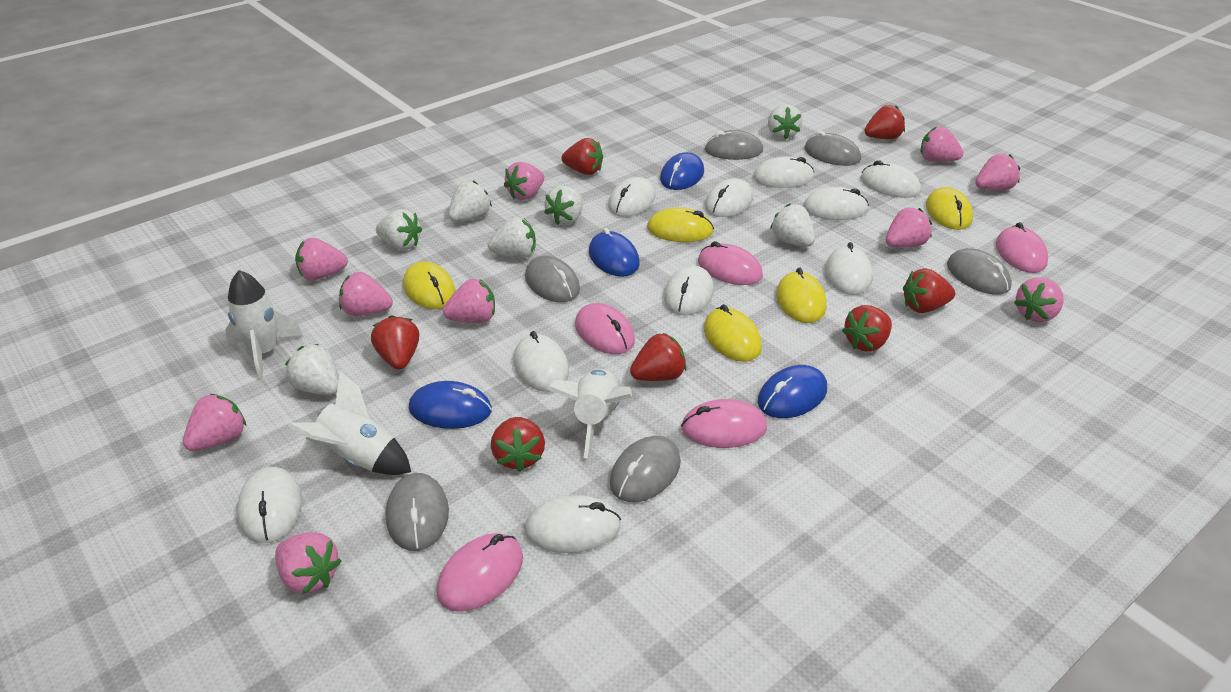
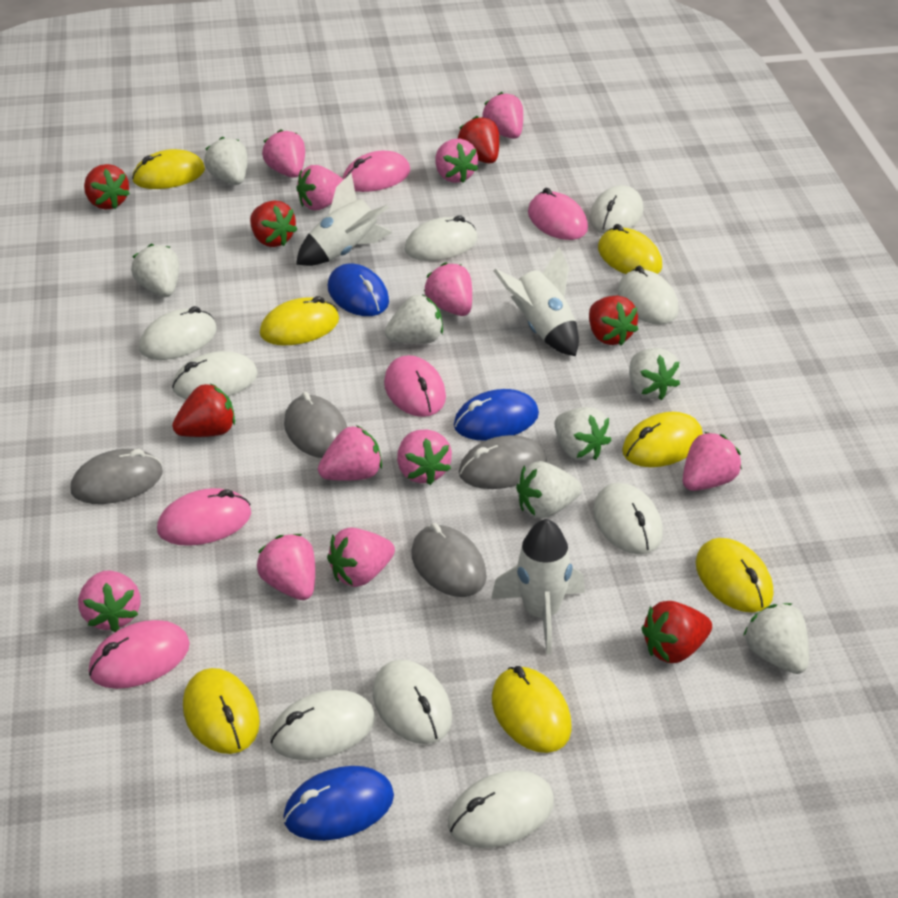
blue mouse: [409,381,492,429] [589,228,640,277] [660,152,704,190] [757,365,827,418] = 4 -> [283,766,394,841] [328,263,389,316] [454,389,539,441] = 3
grey mouse: [386,473,449,551] [525,256,580,302] [610,436,681,502] [704,130,763,160] [804,131,861,166] [947,248,1012,295] = 6 -> [70,449,163,504] [284,392,347,458] [411,523,487,597] [459,435,547,489] = 4
pink strawberry: [183,394,246,451] [275,532,342,595] [295,238,348,281] [339,272,393,316] [443,279,495,323] [504,162,544,200] [886,208,932,248] [921,126,964,162] [975,154,1020,191] [1014,277,1064,322] = 10 -> [78,570,141,632] [257,534,315,600] [262,129,305,178] [296,165,344,210] [318,425,382,481] [327,527,395,587] [397,430,452,485] [424,262,472,316] [435,139,478,183] [482,92,523,139] [683,432,742,491] = 11
red strawberry: [371,315,419,370] [491,417,545,472] [562,138,603,175] [630,333,687,381] [842,305,892,352] [864,105,905,139] [903,268,955,313] = 7 -> [84,164,130,210] [172,383,235,437] [250,200,298,247] [458,116,499,164] [589,296,639,346] [641,601,712,663] = 6
white mouse: [237,467,302,543] [514,331,569,392] [525,495,621,553] [608,177,656,217] [664,265,714,315] [705,178,753,217] [753,157,814,188] [803,187,869,220] [825,242,873,295] [860,160,921,198] = 10 -> [139,306,217,360] [172,351,258,399] [270,690,375,760] [373,660,452,744] [404,215,478,261] [448,770,554,848] [589,185,644,234] [593,483,663,554] [618,265,679,325] = 9
yellow mouse: [403,261,456,309] [647,207,714,242] [704,304,762,362] [776,267,827,323] [926,187,973,230] = 5 -> [132,149,205,189] [183,668,260,754] [260,296,339,345] [492,666,572,753] [598,224,662,274] [622,412,703,467] [696,538,774,612] = 7

